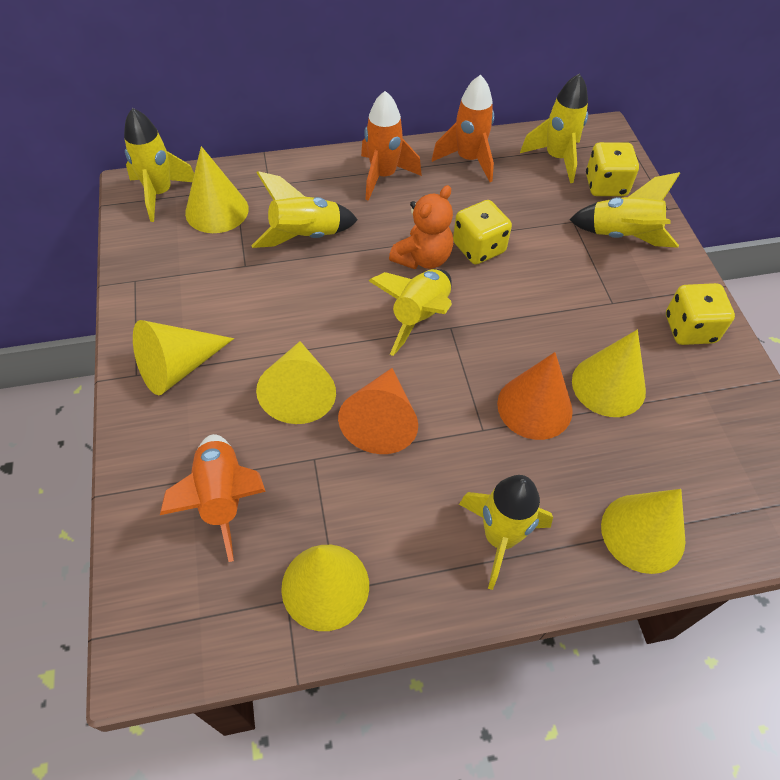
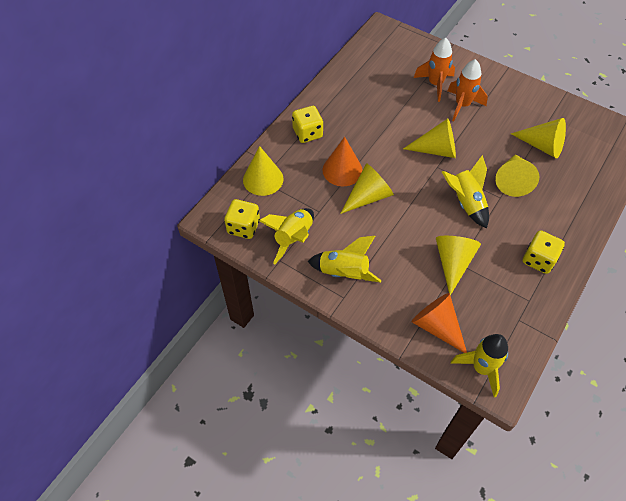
orange rocket: [160,434,266,562] [361,91,422,201] [432,75,494,182] = 3 -> [414,38,455,102] [448,59,488,121] = 2
orange teddy bear: [389,185,453,269] = 1 -> none = 0
yellow rocket: [124,108,194,222] [251,171,358,248] [369,269,452,356] [459,475,553,590] [520,73,588,183] [569,172,680,248] = 6 -> [259,208,314,264] [308,236,382,283] [442,155,489,228] [451,334,508,397] = 4

